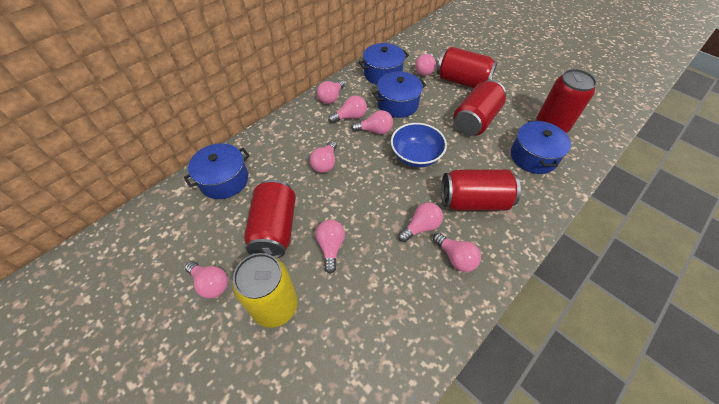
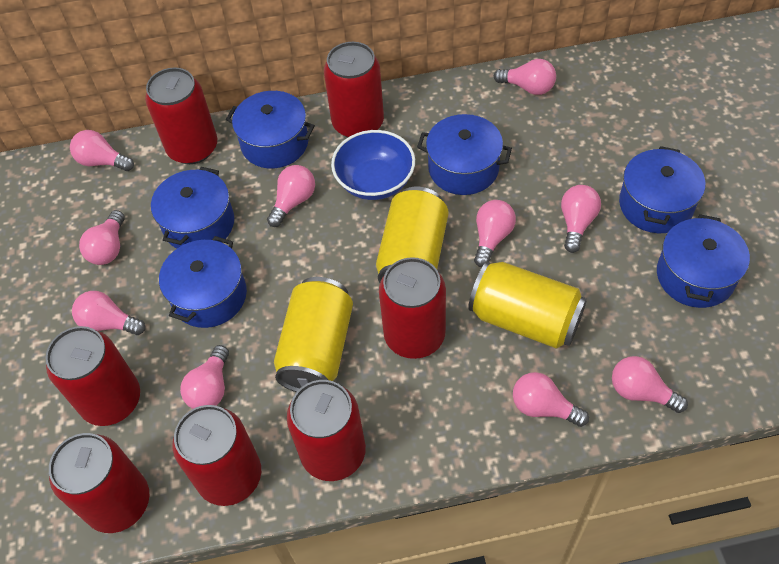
blue pot: [184,143,250,199] [359,43,409,85] [372,71,426,118] [511,120,571,174] = 4 -> [151,167,234,249] [159,236,247,328] [226,91,315,168] [417,114,512,195] [619,146,705,233] [657,214,750,308] = 6
pink light bulb: [185,261,228,299] [310,141,337,173] [316,220,345,274] [317,80,345,104] [328,95,367,123] [351,110,393,134] [398,202,443,242] [415,53,436,76] [433,233,481,272] = 9 -> [70,130,134,171] [72,291,145,335] [79,210,125,265] [180,345,229,409] [267,165,315,227] [474,200,516,267] [494,59,556,95] [513,372,589,427] [561,185,601,253] [612,356,688,413] = 10
red can: [244,179,296,258] [437,47,497,88] [441,169,521,211] [453,80,506,136] [537,69,597,133] = 5 -> [45,326,140,426] [49,433,149,533] [145,67,217,164] [173,405,261,506] [287,380,366,481] [324,42,384,137] [379,257,446,359] = 7
yellow can: [232,253,298,328] = 1 -> [274,277,353,392] [376,187,448,283] [468,262,587,349] = 3

